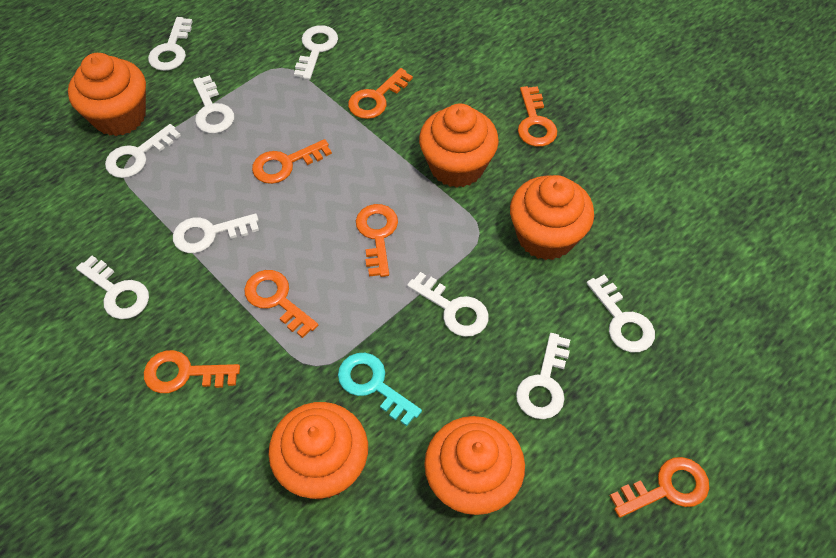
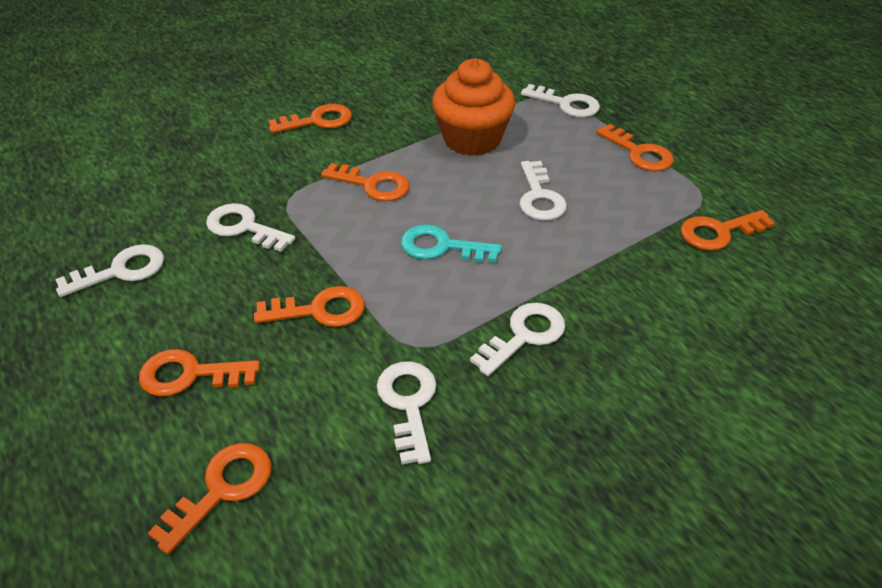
orange cupcake: [68,53,146,136] [268,402,368,499] [419,104,499,188] [424,416,525,515] [510,175,594,260] = 5 -> [432,59,515,156] = 1
white key: [76,256,149,319] [105,124,181,178] [148,17,193,71] [173,213,259,253] [193,75,234,134] [294,25,338,80] [407,272,489,337] [516,333,570,419] [587,275,655,352] = 9 -> [55,244,164,297] [206,203,295,252] [377,361,436,464] [470,302,565,376] [519,161,567,220] [521,84,600,117] = 6

